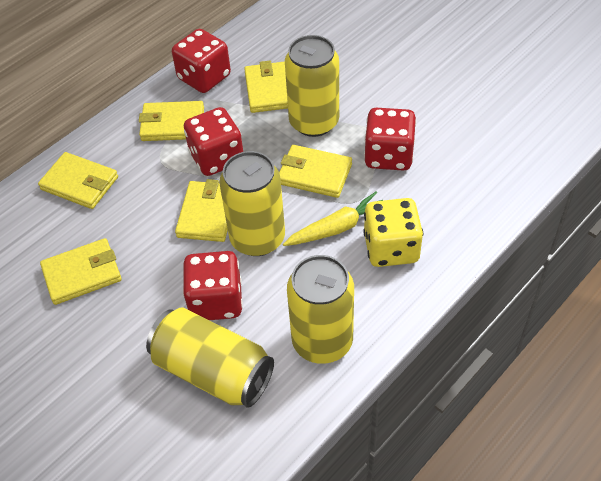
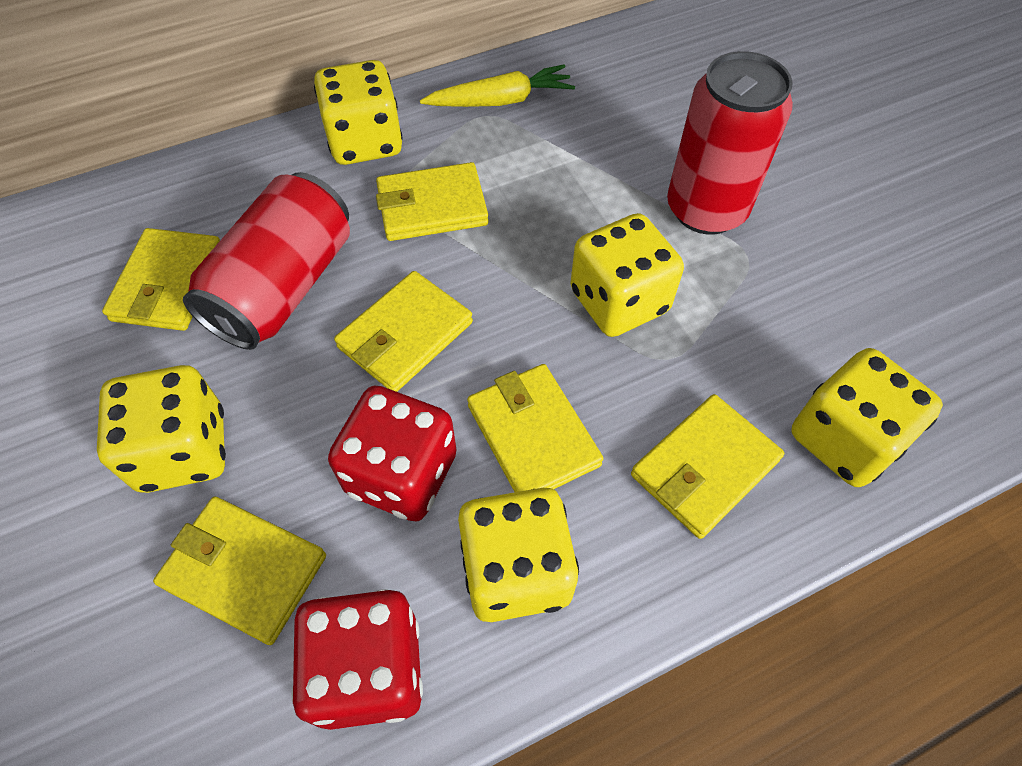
red can: none = 0 -> [183,172,350,350] [667,51,793,234] = 2
red dice: [172,29,231,93] [183,251,243,320] [184,107,243,176] [364,108,416,171] = 4 -> [291,589,423,730] [328,385,456,522] = 2
yellow can: [146,307,274,408] [219,151,285,256] [285,35,339,137] [287,255,354,364] = 4 -> none = 0
yellow dice: [363,198,423,267] = 1 -> [97,365,226,493] [314,60,403,165] [458,488,579,622] [570,213,684,337] [791,348,943,487] = 5

